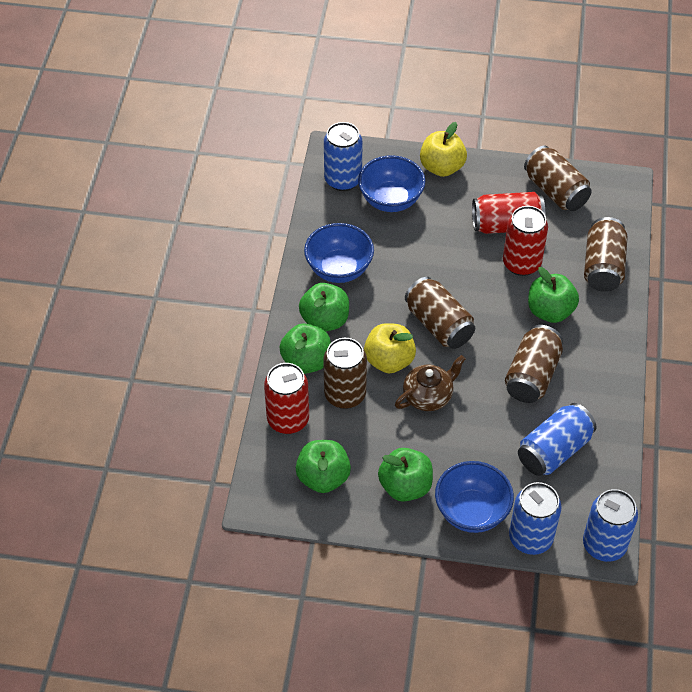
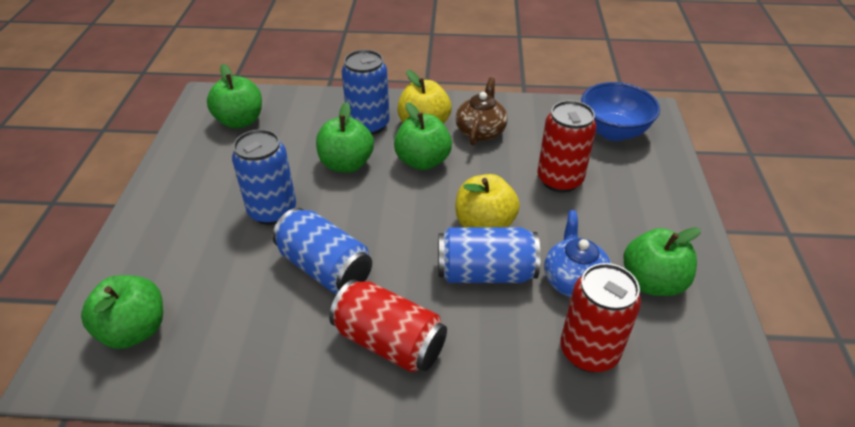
blue bowl: [304,223,374,283] [358,155,425,212] [435,461,514,533] = 3 -> [581,82,660,141] = 1
blue teapot: none = 0 -> [544,210,611,297] = 1
brown can: [323,338,367,409] [405,277,475,349] [505,325,563,403] [524,145,592,211] [584,217,628,292] = 5 -> none = 0

